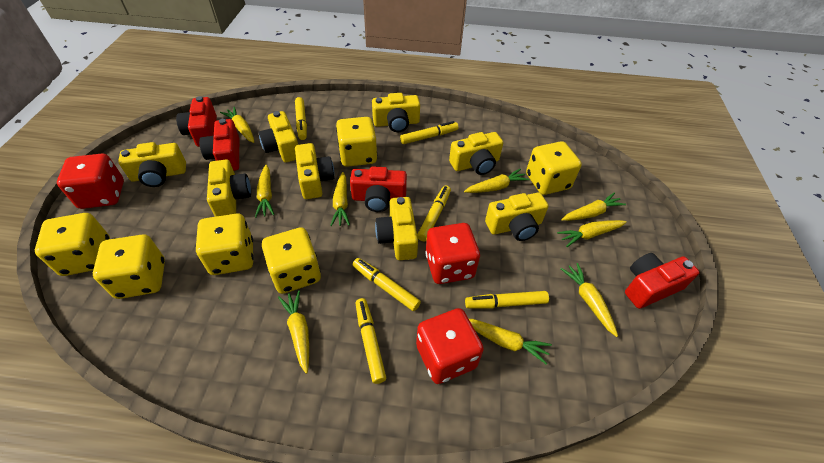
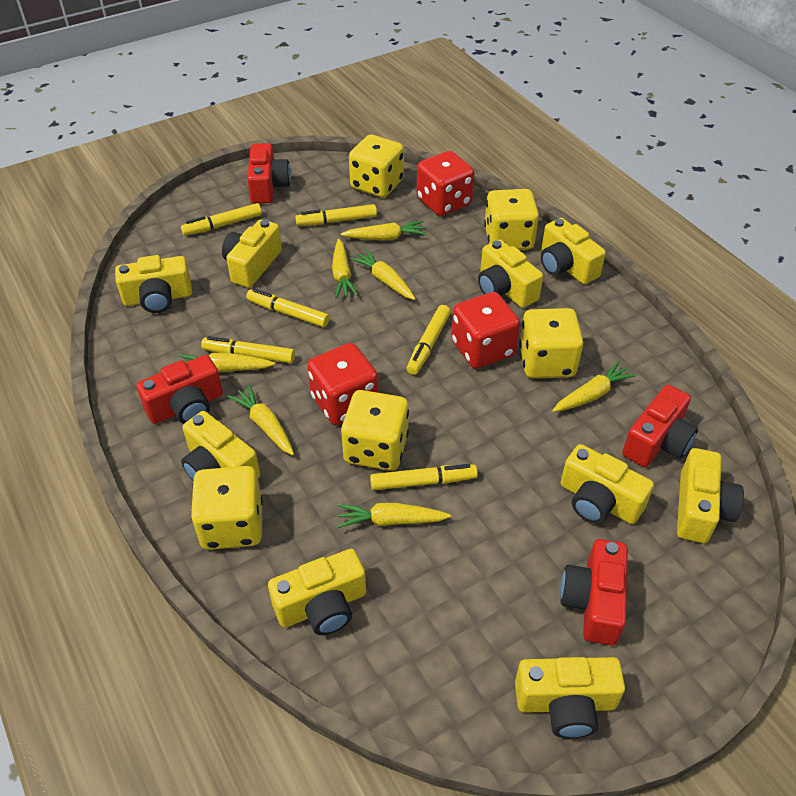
yellow camera: [118,142,186,187] [207,160,251,217] [259,111,298,162] [295,143,334,199] [372,93,420,132] [375,197,418,260] [449,132,503,175] [485,192,548,241] = 8 -> [115,255,192,313] [181,411,260,481] [222,219,282,288] [268,549,366,635] [478,239,543,308] [515,657,625,739] [541,218,606,284] [560,444,654,524] [677,448,744,543] = 9
yellow carrot: [220,107,254,143] [255,165,275,218] [278,290,309,374] [330,172,350,226] [464,168,530,193] [469,319,552,364] [557,220,627,247] [561,193,626,221] [561,263,618,337] = 9 -> [178,353,275,372] [228,385,294,455] [332,239,358,298] [337,503,451,528] [341,221,426,240] [350,249,416,300] [552,361,636,412] = 7
yellow dice: [35,213,110,276] [93,234,165,299] [196,213,254,275] [262,227,321,294] [336,117,377,167] [526,141,582,195] = 6 -> [191,466,263,550] [341,390,409,471] [349,135,404,198] [484,189,539,250] [519,308,583,378] = 5

